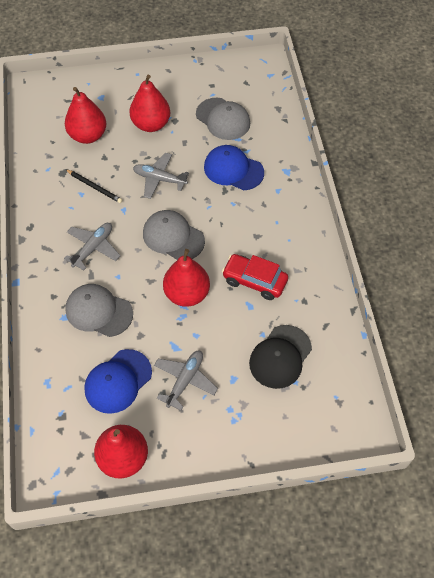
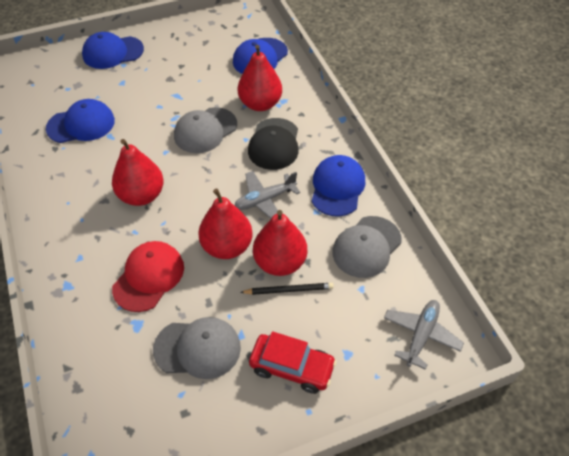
blue cap: [84,349,152,414] [204,145,264,190] = 2 -> [46,99,115,143] [82,32,144,69] [233,38,288,74] [312,155,365,217] = 4
grey plane: [64,223,120,271] [133,153,189,199] [154,351,218,411] = 3 -> [234,171,300,219] [384,300,464,370] = 2
red cap: none = 0 -> [112,241,184,312] = 1

